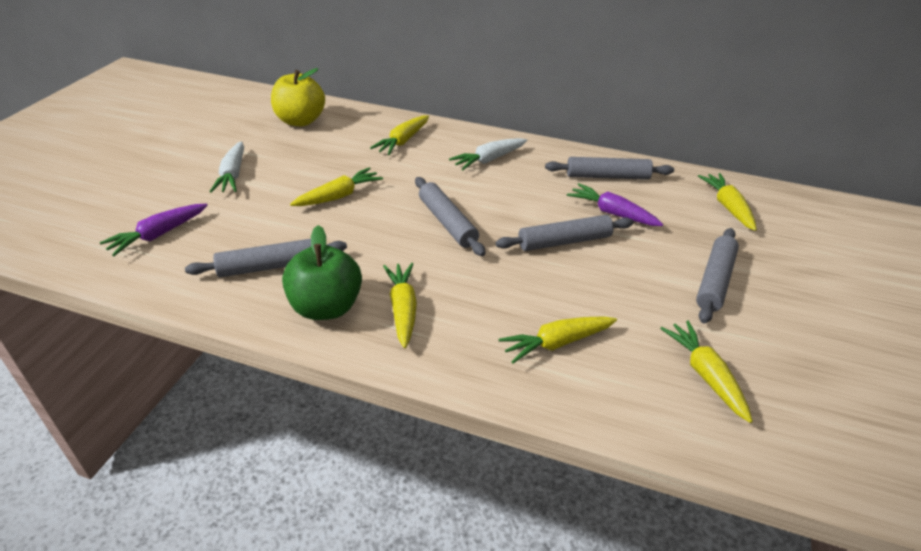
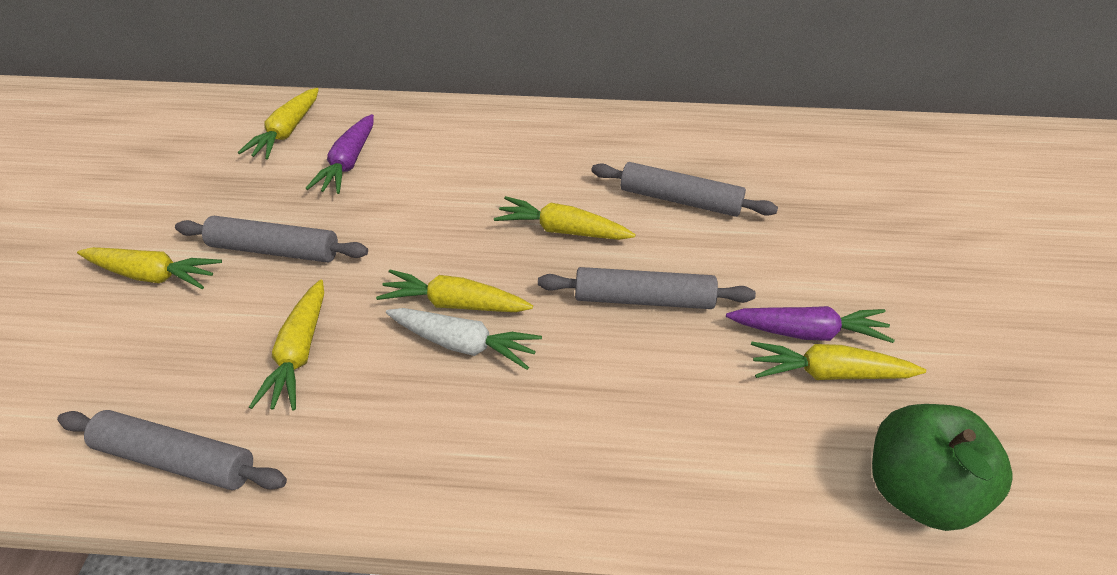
grey rolling pin: [185,239,347,277] [415,177,485,256] [496,215,633,251] [545,157,674,180] [696,228,739,324] = 5 -> [57,410,287,490] [175,216,368,263] [538,267,756,309] [591,162,778,217] = 4
white carrot: [209,141,244,193] [449,138,527,170] = 2 -> [386,308,542,370] = 1
yellow apple: [271,68,325,126] = 1 -> none = 0

